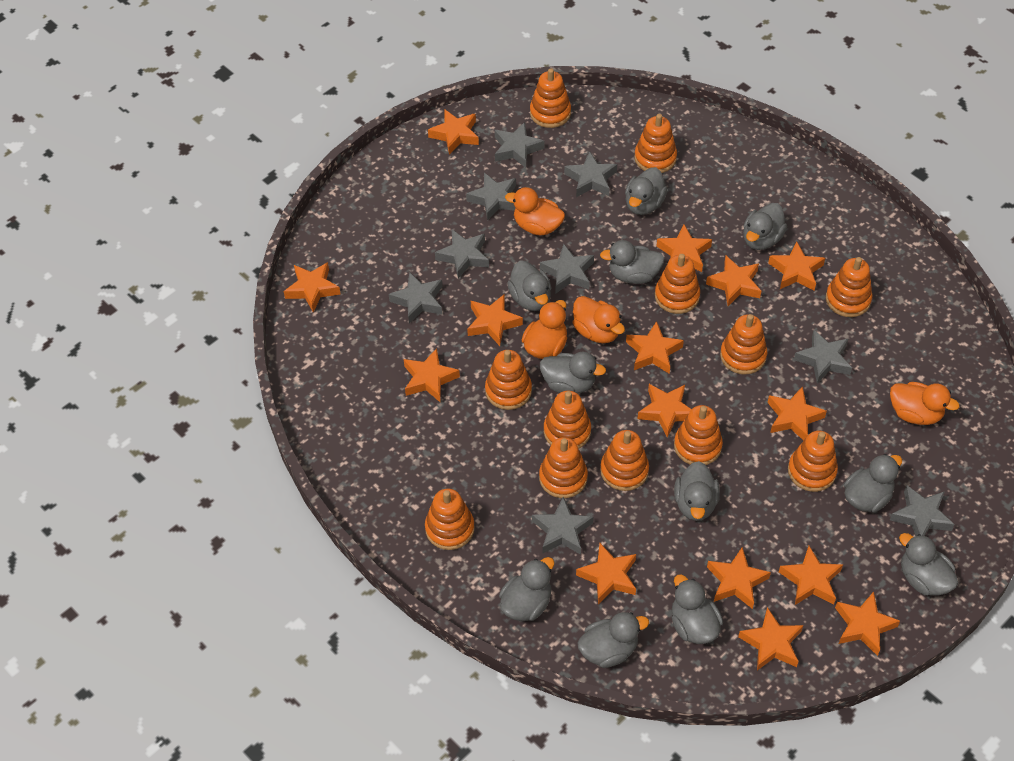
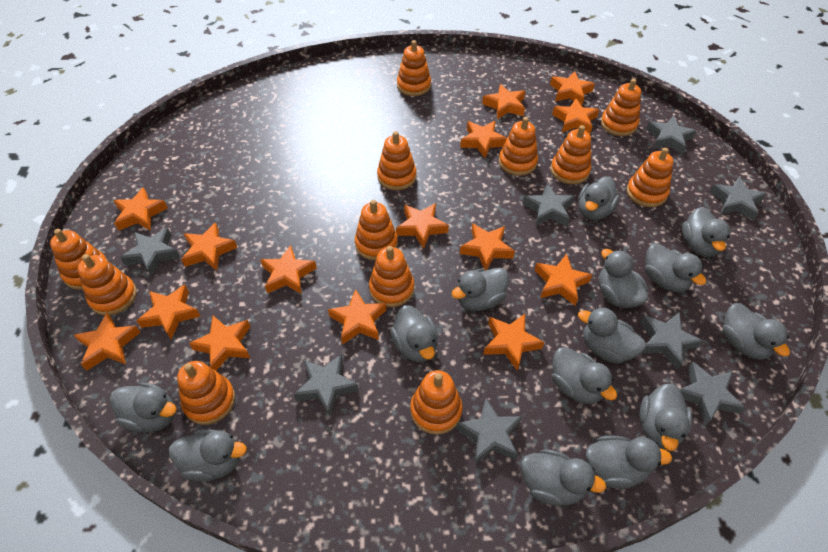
grey duck: [499,557,554,621] [507,261,552,311] [540,352,606,394] [577,612,649,668] [600,240,664,284] [625,167,668,215] [671,574,723,644] [674,461,720,521] [743,203,787,250] [844,454,902,512] [899,533,958,596] = 11 -> [110,382,177,433] [169,429,247,482] [390,305,438,362] [451,268,509,311] [521,449,606,506] [552,347,617,404] [578,176,620,220] [578,307,646,364] [586,435,672,489] [599,249,648,308] [639,384,692,451] [645,243,706,292] [682,207,731,257] [723,303,790,360] = 14
grey star: [389,272,443,324] [435,230,489,279] [466,173,516,221] [495,122,544,168] [532,497,594,555] [540,243,594,294] [564,151,617,197] [794,330,852,383] [890,485,955,536] = 9 -> [120,228,180,276] [294,354,359,417] [456,398,522,464] [522,183,575,226] [640,312,703,369] [646,116,696,154] [680,361,745,426] [710,177,767,221] = 8
orange duck: [505,187,565,235] [522,300,567,359] [573,296,625,343] [890,382,960,425] = 4 -> none = 0

